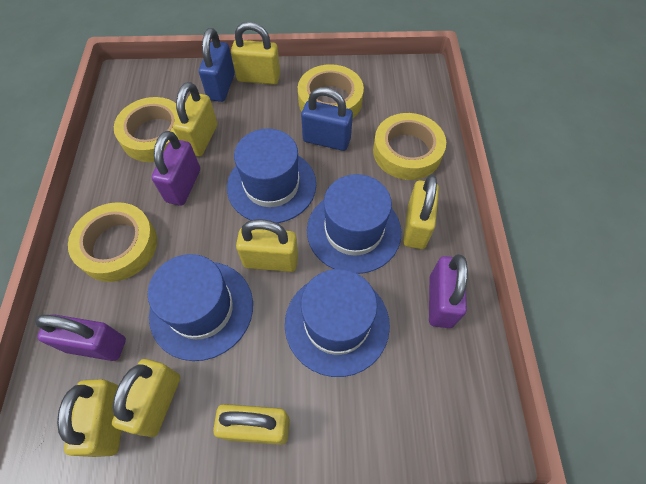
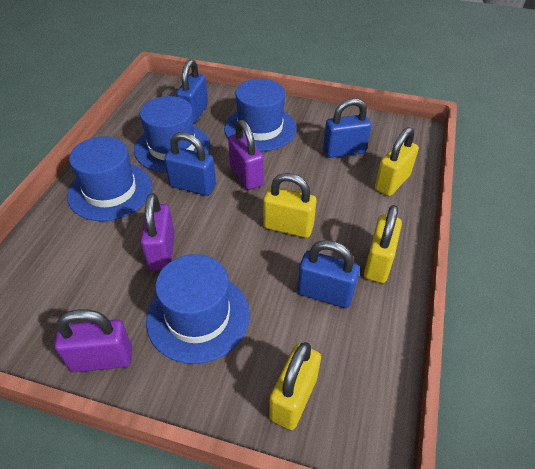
blue padlock: [199,28,235,102] [301,87,353,151] = 2 -> [164,132,216,196] [176,59,208,124] [297,240,360,308] [323,98,371,158] = 4
yellow padlock: [57,379,122,457] [112,359,180,437] [173,82,217,157] [213,404,290,445] [231,22,280,85] [236,219,298,272] [403,175,439,249] = 7 -> [263,173,317,238] [269,342,321,430] [364,205,402,283] [375,127,419,196] = 4
yellow tape: [68,202,157,282] [114,97,178,162] [298,64,364,118] [373,113,446,180] = 4 -> none = 0

